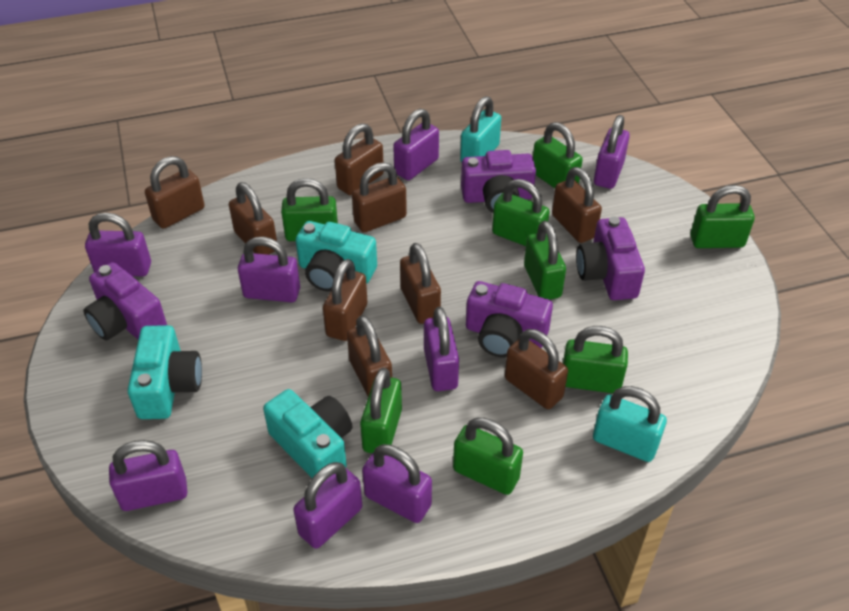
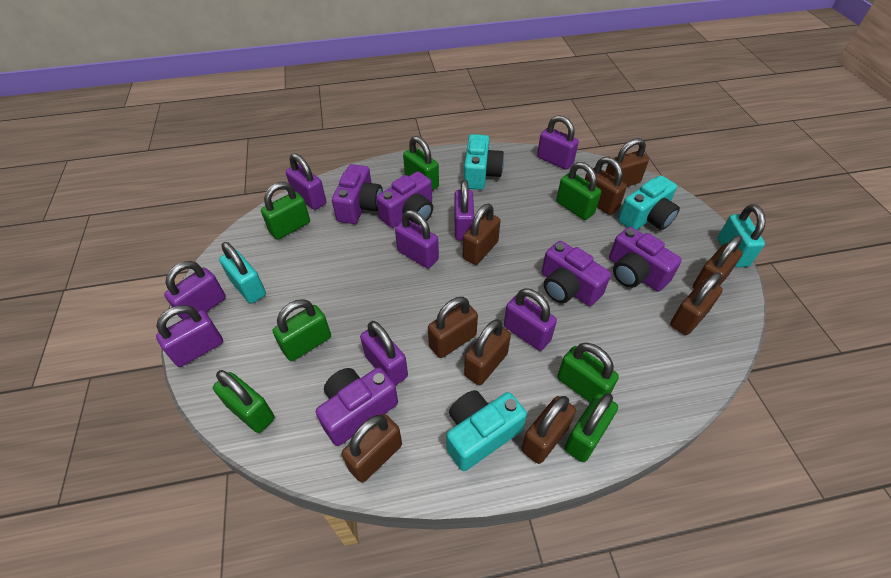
green padlock: [281,178,338,241] [360,368,402,453] [453,418,523,495] [492,179,550,246] [524,220,566,300] [533,122,583,188] [563,326,628,393] [690,185,755,248] = 8 -> [213,370,275,433] [261,182,310,240] [273,299,331,361] [403,136,439,190] [556,162,601,220] [557,343,619,402] [565,393,618,462] = 7
purple camera: [83,262,167,340] [461,150,536,213] [466,281,553,357] [576,216,645,300] = 4 -> [316,367,398,446] [332,164,383,224] [376,171,433,228] [542,241,611,306] [609,227,682,291] = 5

